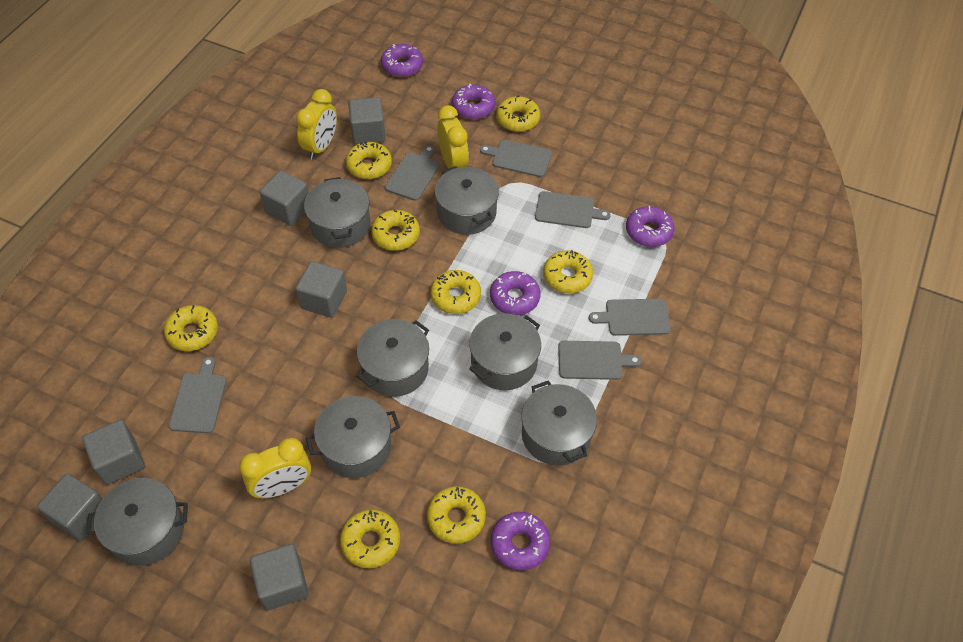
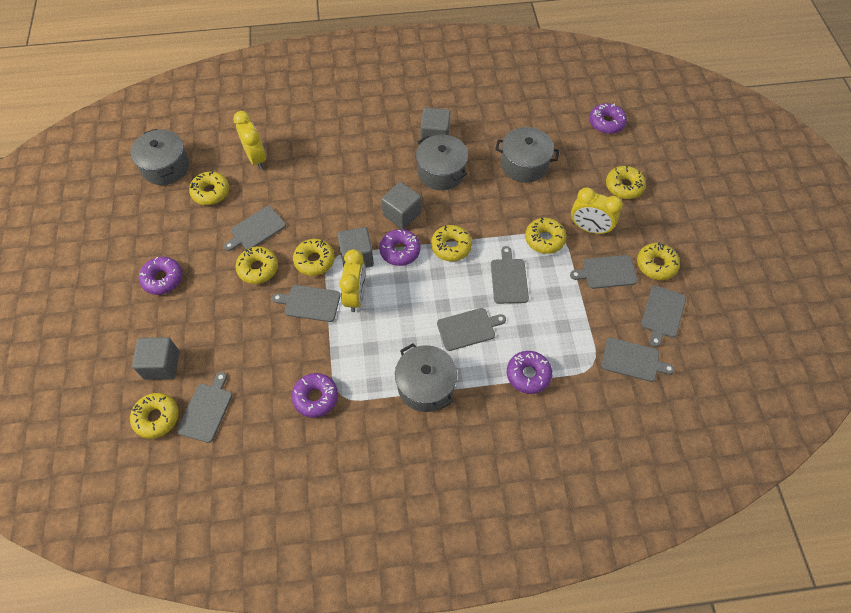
grey cube: [37,473,103,541] [82,420,145,485] [250,544,309,610] [260,171,309,226] [295,261,347,318] [348,97,386,145] = 6 -> [132,337,179,380] [337,227,374,268] [381,182,421,229] [420,108,450,140] = 4
grey cutting board: [169,357,226,433] [385,145,440,201] [480,140,552,177] [535,191,611,228] [558,341,641,380] [589,299,671,336] = 6 -> [177,372,232,443] [224,206,286,251] [272,285,341,322] [437,308,506,351] [491,246,529,304] [570,255,638,289] [602,337,675,382] [641,285,686,347] = 8
grey pot: [86,478,188,566] [304,177,370,248] [306,396,400,478] [356,319,429,397] [435,166,499,235] [469,313,541,390] [521,381,597,466] = 7 -> [130,129,189,185] [395,343,457,412] [416,135,468,190] [495,127,559,183] = 4

